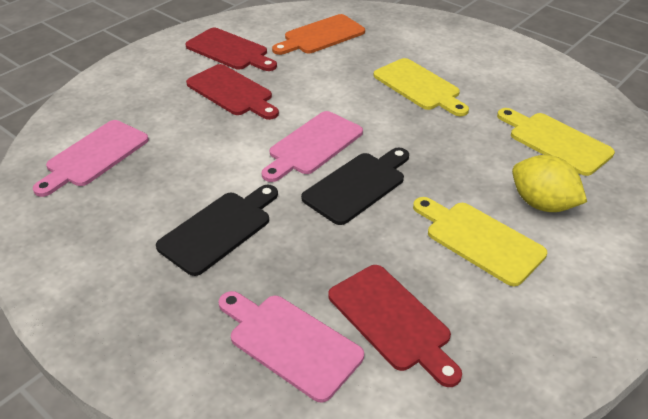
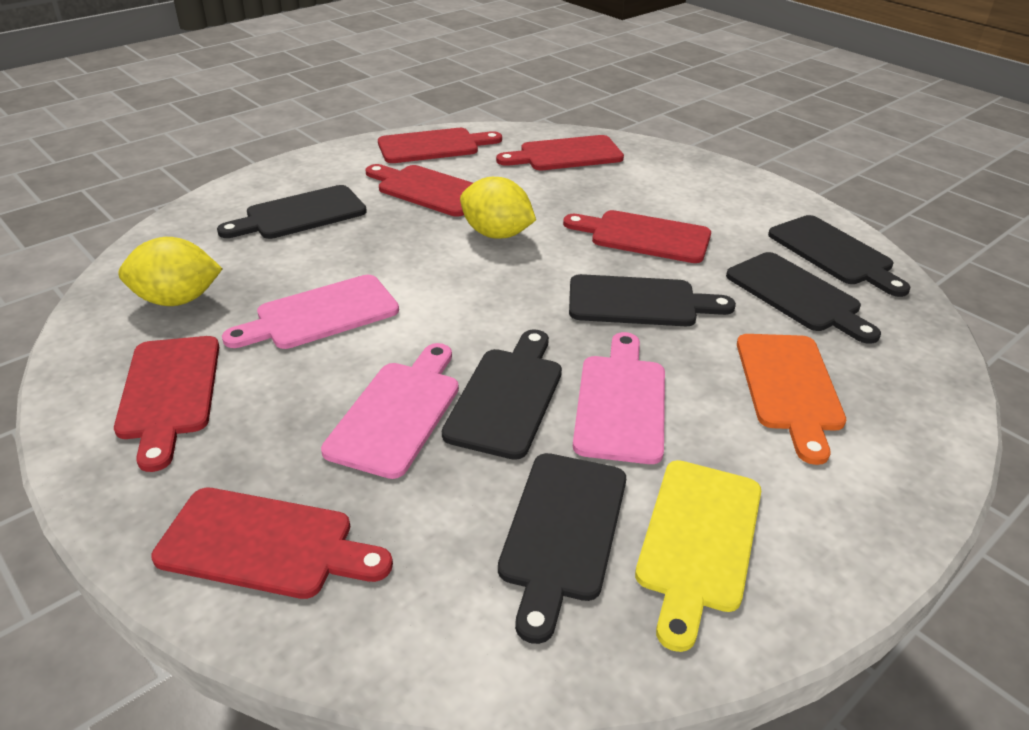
black cutting board: [156,185,278,276] [301,147,409,225] = 2 -> [217,185,367,239] [442,329,562,460] [498,453,626,644] [569,274,736,326] [726,252,881,344] [768,215,910,297] = 6
red cutting board: [185,28,277,71] [186,64,279,120] [328,265,462,387] = 3 -> [114,336,219,472] [151,488,393,599] [366,164,473,217] [378,128,502,163] [496,135,624,170] [563,210,711,263] = 6
yellow cutting board: [373,58,469,116] [413,197,547,286] [497,108,615,176] = 3 -> [635,460,761,652] = 1
yellow lemon: [512,155,587,212] = 1 -> [118,237,222,306] [460,177,536,239] = 2

